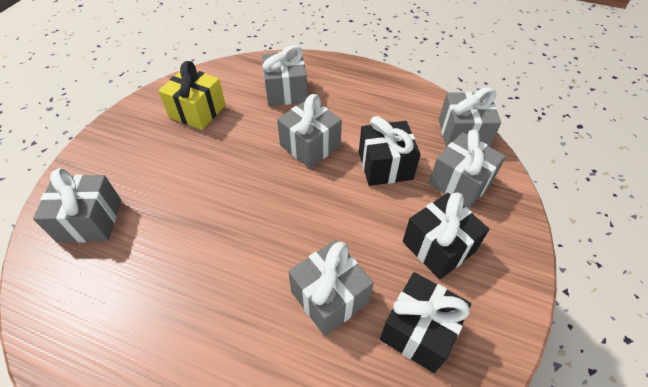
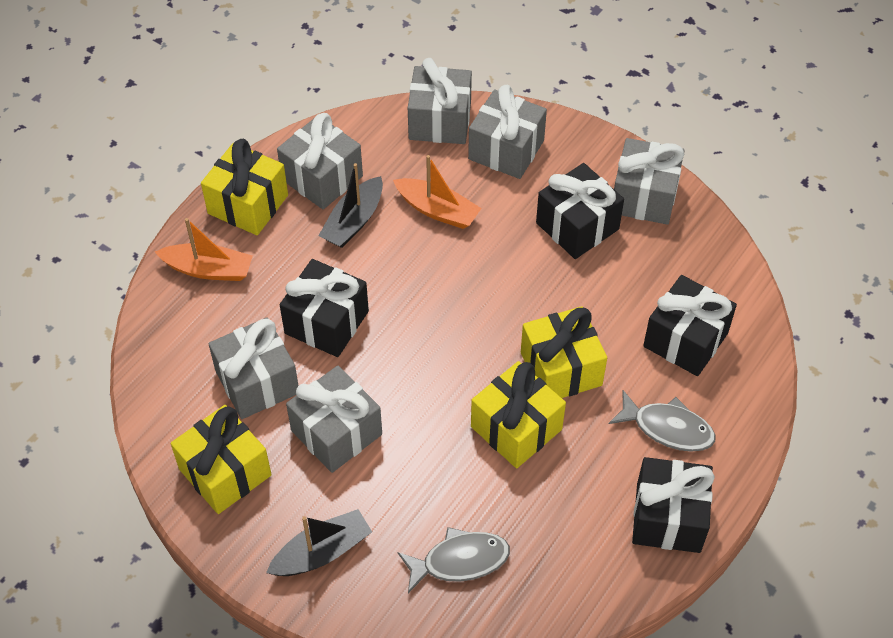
black boat: none = 0 -> [266,509,372,576] [318,163,383,248] = 2
black gift: [359,116,421,186] [380,272,471,373] [403,193,489,280] = 3 -> [280,259,369,357] [536,163,624,259] [632,457,715,553] [643,275,737,376] = 4
grey fish: none = 0 -> [398,527,510,593] [609,390,716,452] = 2
orange boat: none = 0 -> [155,218,253,281] [393,155,482,229] = 2
yellow gift: [159,61,225,130] = 1 -> [171,405,272,514] [201,139,288,235] [471,361,566,468] [521,306,607,398] = 4

